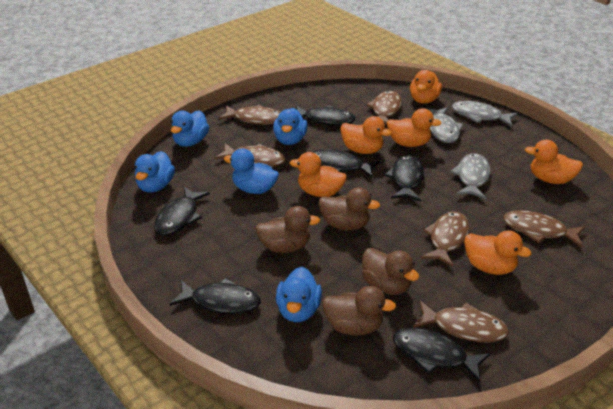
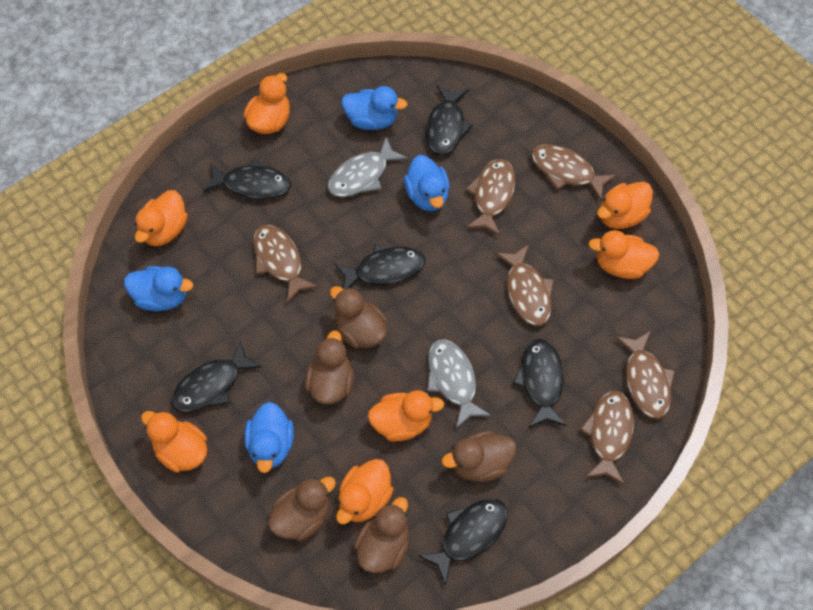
blue duck: [135,151,175,193] [171,110,209,147] [224,148,279,194] [273,108,307,145] [276,267,322,322] = 5 -> [124,266,193,311] [244,402,294,473] [341,86,407,130] [404,155,450,211] = 4
brown duck: [255,206,320,253] [319,187,380,230] [322,286,396,336] [362,248,419,295] = 4 -> [268,477,336,541] [305,330,354,405] [330,286,387,348] [354,497,409,573] [442,431,516,482] = 5
grey fish: [425,107,464,143] [450,153,490,199] [452,101,518,127] = 3 -> [328,137,408,197] [427,339,491,428] = 2
orange duck: [290,152,347,197] [340,116,392,154] [387,108,441,147] [410,70,442,104] [464,230,531,275] [525,140,583,184] = 6 -> [135,190,188,246] [141,411,207,473] [244,73,290,134] [336,459,394,524] [368,390,444,442] [588,230,660,279] [597,182,653,229] = 7

